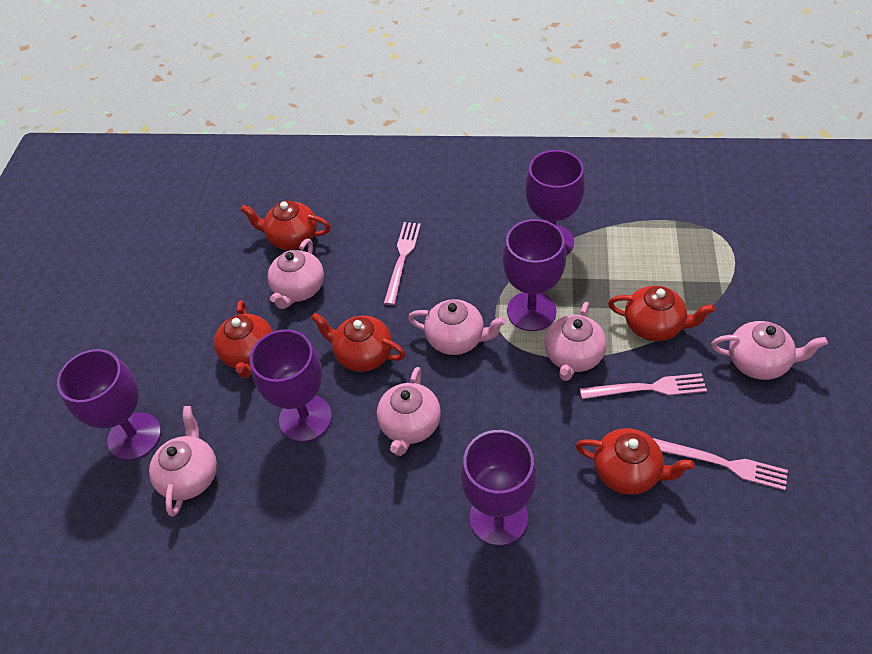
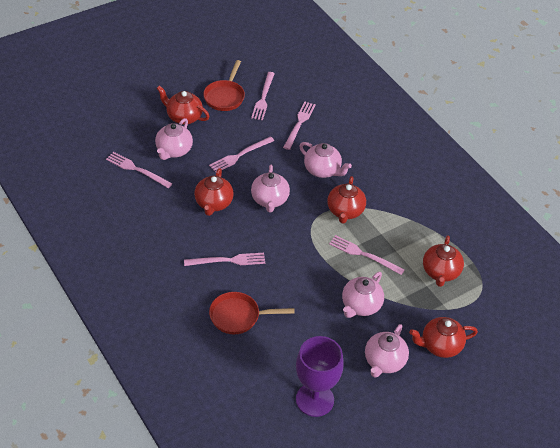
pink fork: [384,222,421,305] [580,373,707,399] [652,438,788,490] = 3 -> [106,152,173,188] [184,253,265,266] [209,136,274,172] [251,72,275,120] [283,102,316,150] [329,235,405,275] = 6
pink teapot: [149,406,217,516] [267,239,324,309] [377,367,441,456] [408,299,506,355] [544,302,607,381] [711,321,828,380] = 6 -> [155,118,193,160] [251,165,290,212] [299,142,352,178] [342,272,384,318] [365,324,409,378] = 5
purple goblet: [57,349,161,460] [250,329,332,442] [461,430,537,546] [503,219,566,331] [525,150,585,255] = 5 -> [296,336,344,417] = 1
red pan: none = 0 -> [203,60,245,111] [209,292,295,334] = 2

